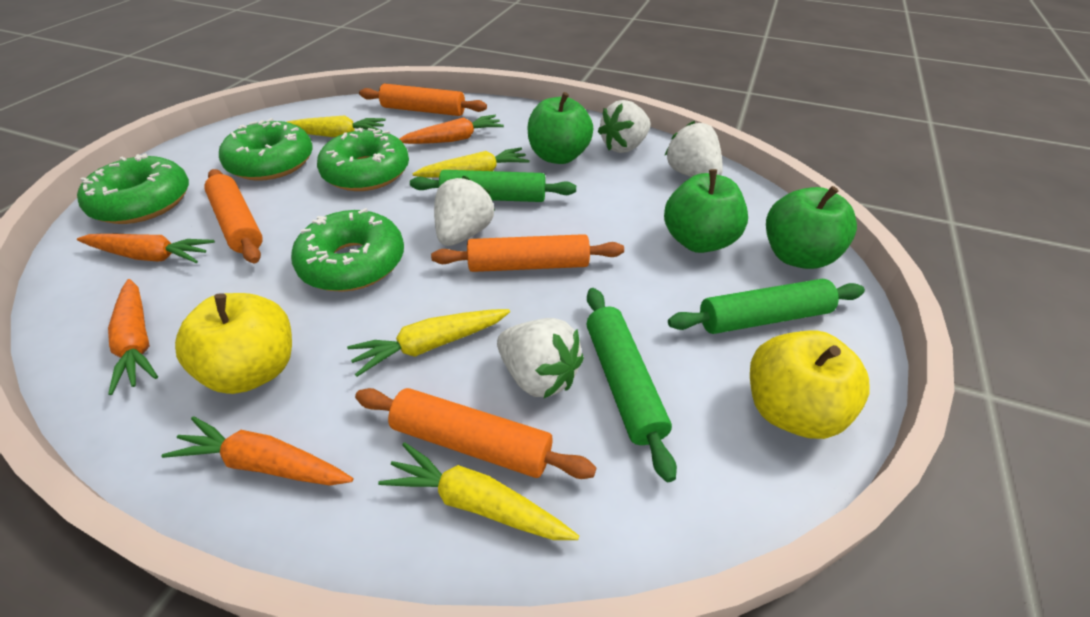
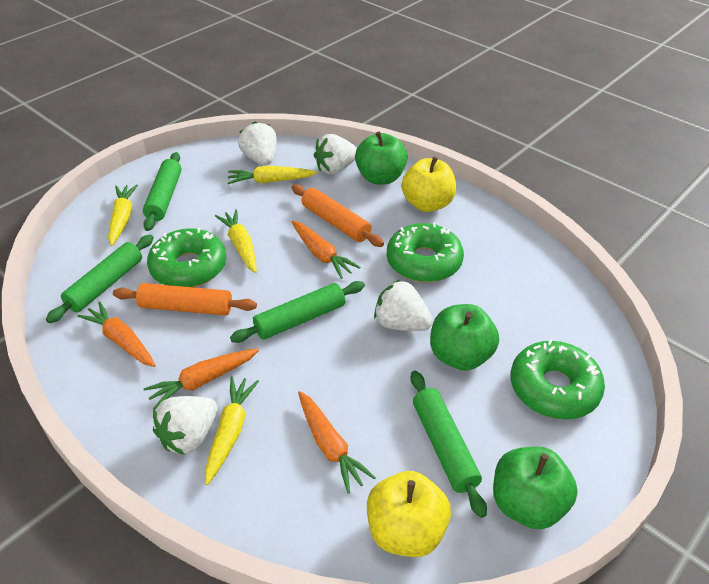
green donut: [77,153,189,224] [219,118,313,181] [291,208,404,292] [317,128,409,191] = 4 -> [147,228,226,287] [387,223,464,282] [511,339,605,419] = 3
green rolling pin: [410,170,576,202] [587,288,677,482] [668,279,865,334] = 3 -> [46,235,154,323] [143,152,182,231] [230,281,365,343] [410,371,487,518] = 4
orange rolling pin: [204,169,263,263] [355,388,597,479] [359,84,487,116] [431,234,624,272] = 4 -> [113,283,257,315] [292,184,384,247] = 2

